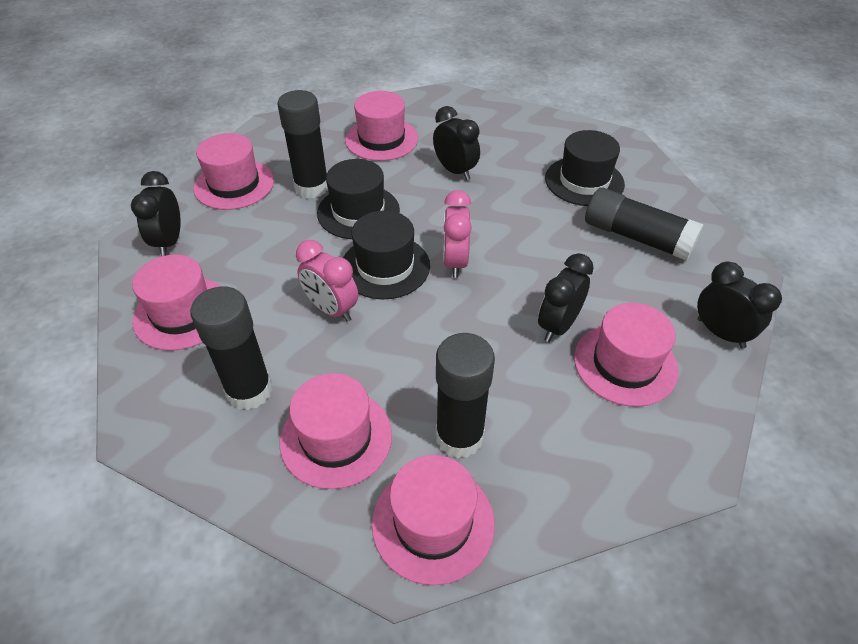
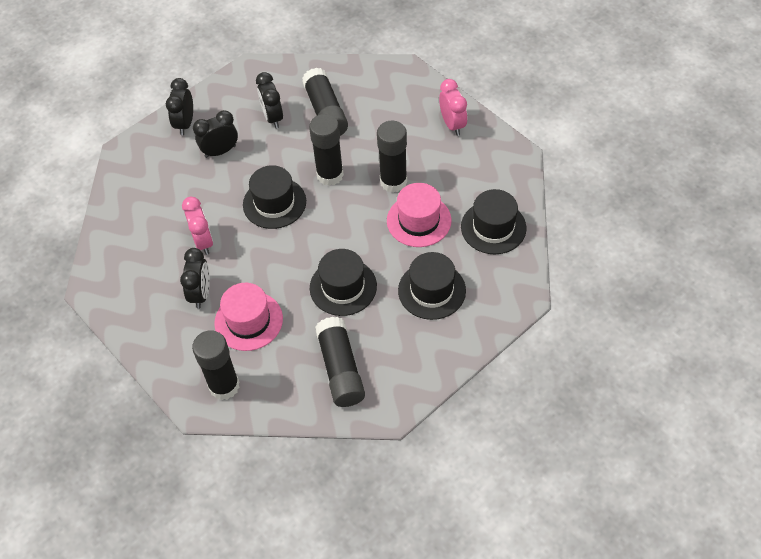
black glue stick: [191,286,273,410] [277,90,328,199] [436,333,495,458] [585,188,704,261] = 4 -> [192,330,240,400] [302,68,348,136] [309,114,344,186] [315,317,365,407] [377,120,407,193] = 5
black hat: [317,159,400,239] [343,211,430,299] [545,130,625,206] = 3 -> [243,165,306,229] [310,249,377,316] [398,252,466,320] [461,189,527,254] = 4
pink hat: [132,254,220,351] [193,133,274,210] [280,373,392,489] [345,91,418,161] [372,455,495,585] [574,303,678,407] = 6 -> [214,283,283,351] [387,183,451,247] = 2

